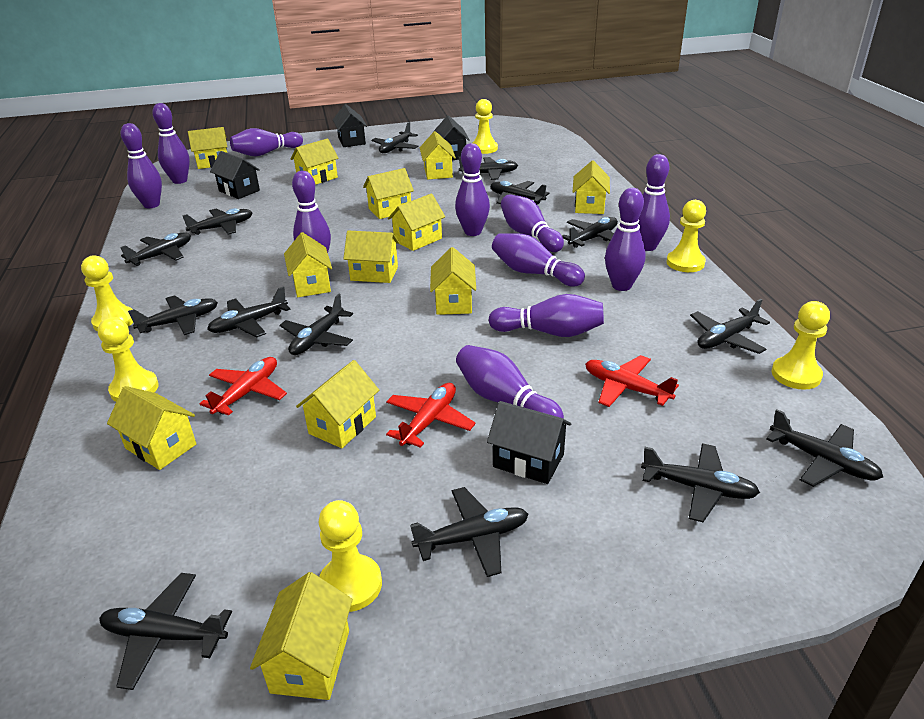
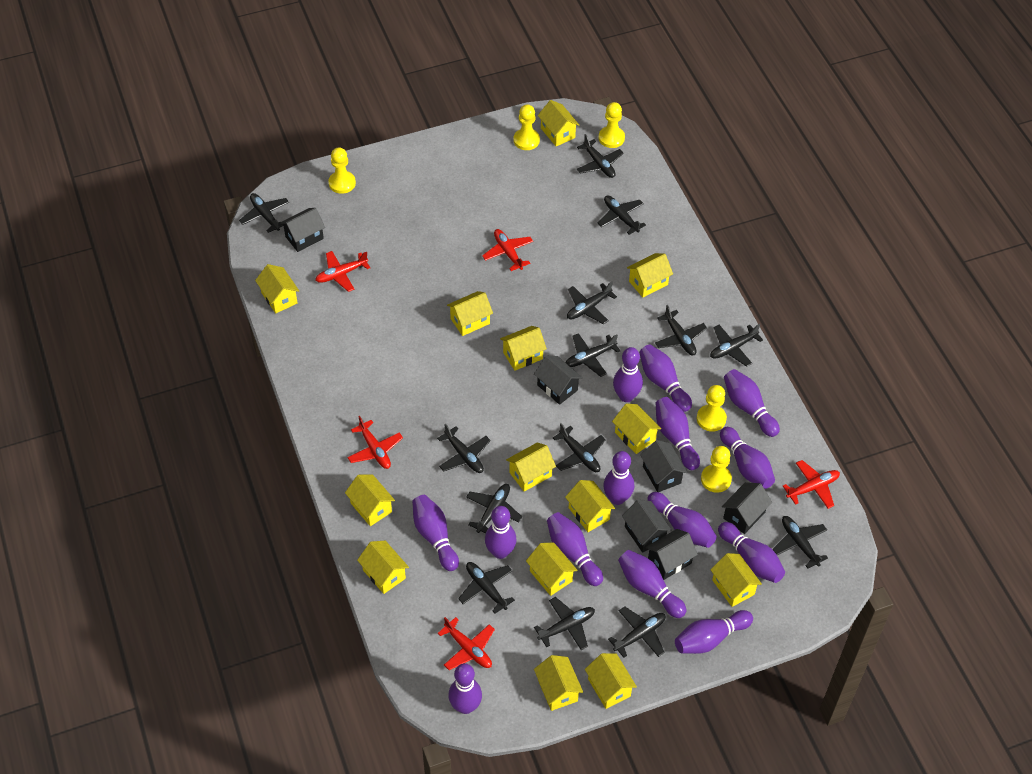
black house: [210,151,260,199] [333,104,367,147] [433,115,470,160] [487,401,571,484] = 4 -> [280,208,325,252] [534,356,582,405] [622,500,672,553] [640,440,687,492] [646,529,698,580] [722,482,772,534] = 6
purple bowling pin: [121,123,162,208] [152,103,190,184] [230,128,303,156] [292,171,331,253] [455,143,490,236] [456,345,564,419] [488,294,604,337] [492,233,585,287] [501,194,564,252] [605,188,646,291] [638,154,670,251] = 11 -> [412,495,459,571] [448,663,482,714] [485,506,517,559] [547,512,603,586] [603,451,634,505] [613,347,643,402] [618,550,686,618] [639,344,692,412] [647,492,717,548] [655,397,700,470] [675,610,753,654] [718,522,785,583] [720,427,775,489] [724,369,780,437] = 14
red plane: [200,357,287,416] [386,383,476,448] [585,355,679,407] = 3 -> [315,251,370,292] [347,416,403,469] [438,617,495,670] [482,229,533,271] [783,460,840,509] = 5
yellow house: [107,386,196,470] [188,127,228,169] [250,572,353,700] [284,232,332,297] [291,139,339,185] [296,360,379,448] [343,231,399,283] [363,168,414,219] [388,193,445,251] [420,131,456,180] [430,247,476,315] [573,160,610,214] = 12 -> [255,264,299,314] [345,475,395,526] [357,541,409,594] [447,291,493,336] [500,326,547,371] [506,442,556,492] [526,542,578,596] [534,655,583,711] [538,100,579,146] [565,480,615,532] [585,653,637,709] [612,404,662,454] [627,253,673,297] [710,553,762,607] = 14
yellow pawn: [81,255,133,331] [98,317,159,402] [318,500,382,612] [473,99,498,154] [666,200,706,272] [772,301,830,390] = 6 -> [329,147,356,194] [514,104,540,150] [599,102,625,148] [697,385,727,432] [701,446,732,493] = 5

